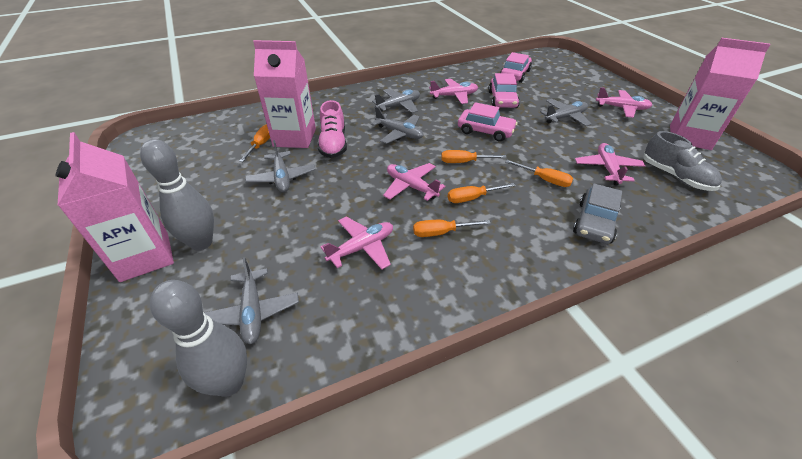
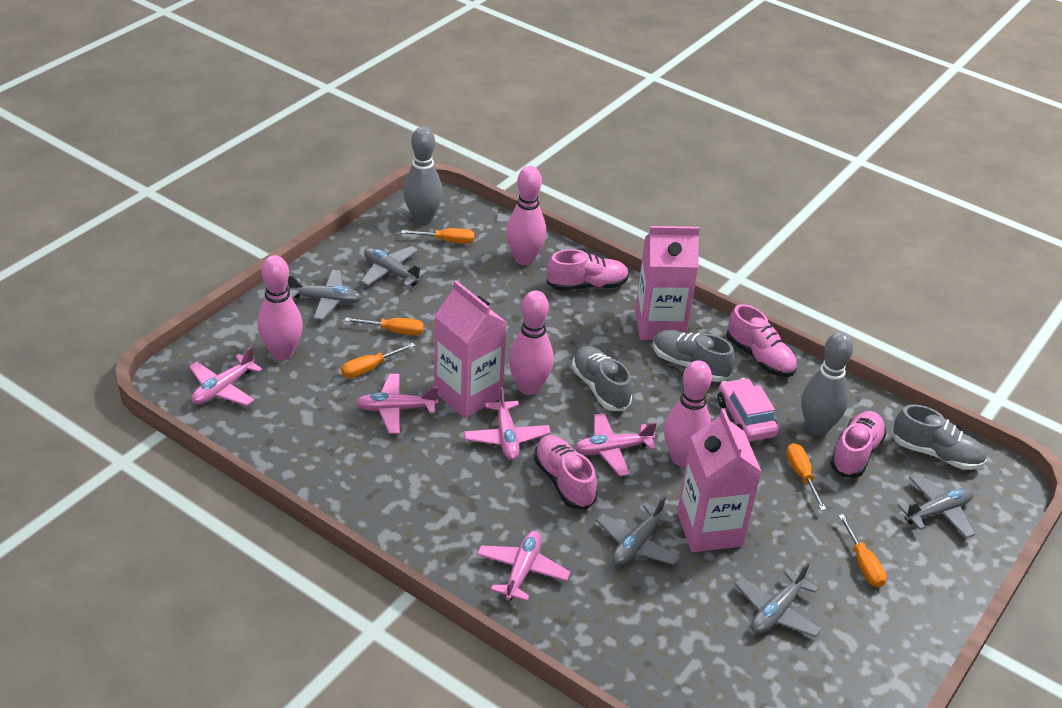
grey car: [573,184,622,244] = 1 -> none = 0
grey shoe: [644,131,722,191] = 1 -> [572,346,632,411] [653,329,735,382] [892,404,987,470] = 3
pink bowling pin: none = 0 -> [258,255,303,360] [506,166,546,265] [509,290,554,395] [664,360,712,467] = 4
pink car: [458,102,517,142] [488,73,520,108] [500,52,532,83] = 3 -> [717,378,779,441] = 1
pink shoe: [318,100,347,158] = 1 -> [534,435,597,509] [547,249,629,291] [726,304,797,377] [830,411,886,478] = 4

